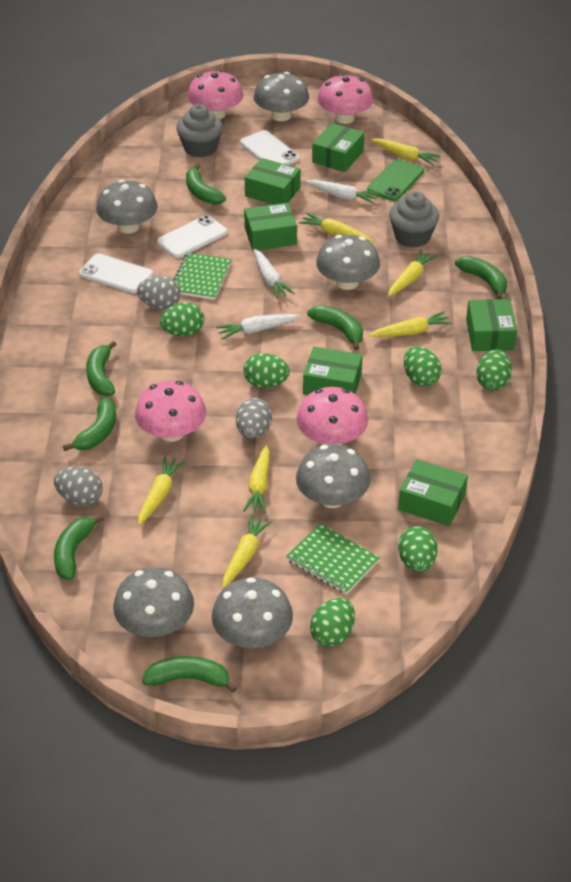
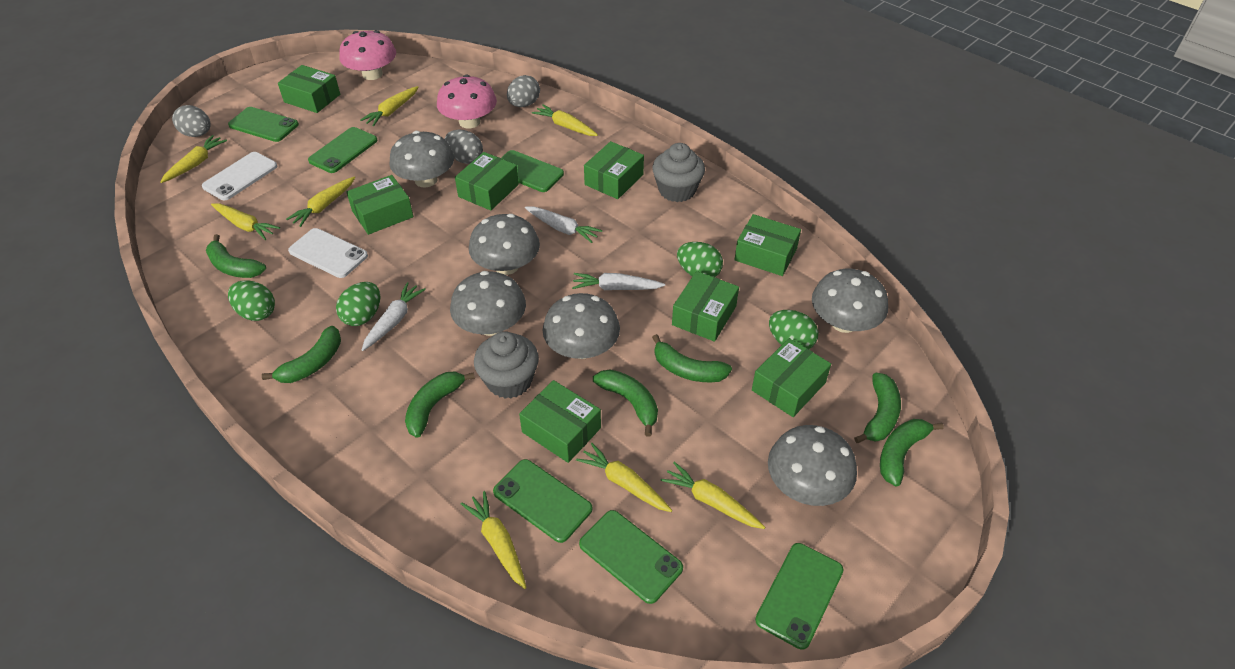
green box: [244,203,297,251] [245,158,301,205] [303,347,363,395] [312,123,364,172] [398,459,468,526] [466,299,517,351] = 6 -> [278,65,340,113] [346,175,414,235] [455,152,519,211] [519,380,601,463] [584,141,644,199] [672,271,739,342] [735,214,801,276] [752,338,831,417] = 8
green egg: [160,302,204,336] [244,353,290,388] [310,598,355,647] [398,526,438,572] [404,346,441,387] [476,349,512,391] = 6 -> [228,280,275,321] [336,282,380,326] [677,242,723,277] [769,310,818,349] = 4
green notebook: [173,252,232,300] [286,523,380,595] = 2 -> none = 0
green phone: [367,159,424,201] = 1 -> [228,107,299,142] [308,127,377,173] [493,459,592,543] [501,150,564,192] [579,510,683,604] [755,543,844,650] = 6
pink mushroom: [135,380,206,442] [187,70,243,119] [296,387,368,445] [317,74,373,124] = 4 -> [339,30,396,80] [437,75,497,129] = 2
white phone: [79,254,153,293] [157,215,228,258] [240,130,299,165] = 3 -> [202,152,277,200] [288,228,368,278] = 2
yellow carrot: [138,456,185,526] [223,515,272,588] [243,444,270,514] [299,213,373,242] [369,311,452,337] [371,139,441,166] [388,250,438,297] = 7 -> [160,135,227,183] [211,204,280,240] [286,177,355,227] [360,86,418,126] [461,491,527,589] [532,104,598,136] [576,443,672,512] [660,462,765,529] = 8

